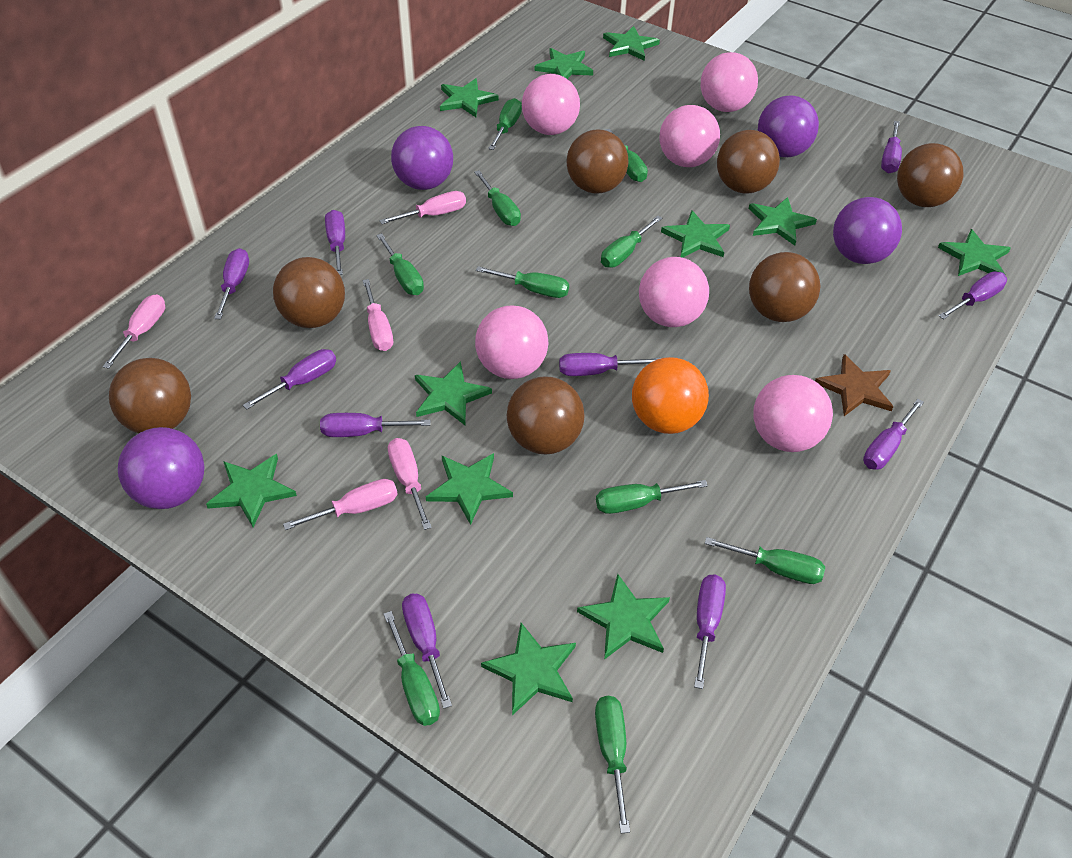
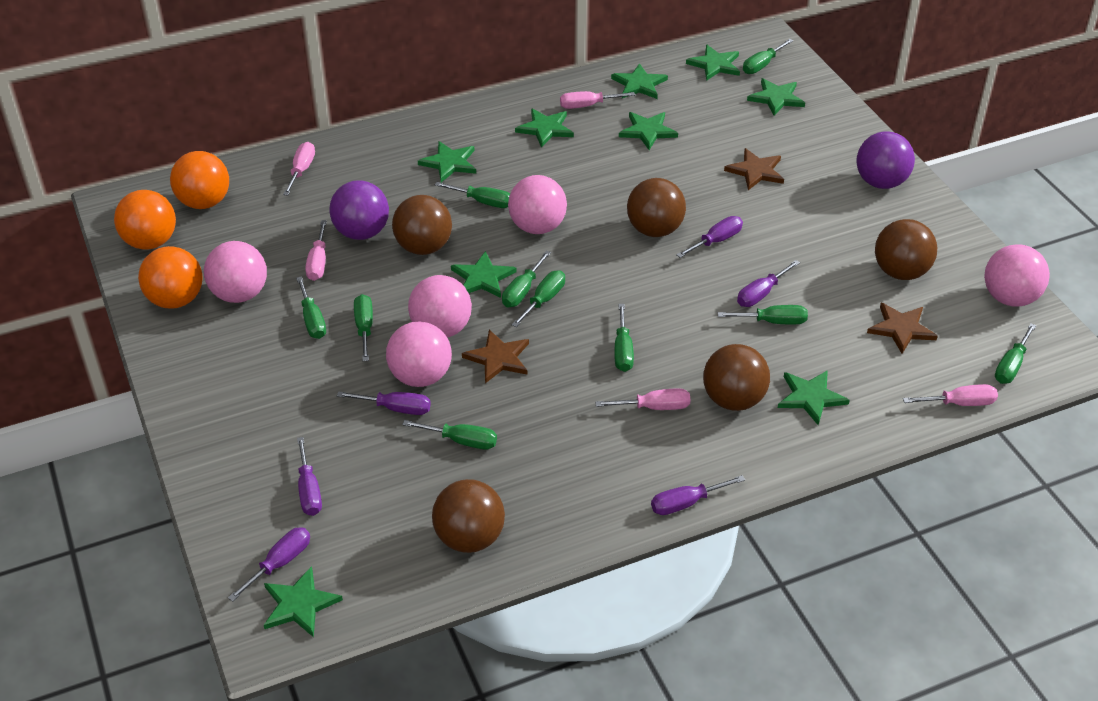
brown ball: [109,358,191,433] [273,257,345,328] [506,376,585,455] [566,130,629,194] [717,130,780,194] [749,252,820,322] [897,143,963,207] = 7 -> [392,195,452,255] [432,479,505,553] [627,178,686,237] [703,344,770,411] [875,219,937,280] = 5
brown star: [815,354,893,416] = 1 -> [462,330,529,383] [724,148,784,190] [867,303,938,354] = 3
green star: [206,454,297,527] [415,361,492,425] [426,453,513,525] [440,78,499,117] [481,623,576,715] [535,48,593,79] [577,574,670,660] [603,26,660,61] [661,210,730,258] [749,197,817,246] [938,229,1011,276] = 11 -> [264,566,343,637] [418,141,476,182] [451,251,516,298] [515,109,574,148] [611,63,668,99] [619,112,678,150] [686,45,740,81] [747,78,805,116] [778,370,850,425] = 9
orange ball: [632,357,709,434] = 1 -> [114,190,176,250] [138,246,203,309] [170,151,229,209] = 3
pink ball: [475,305,549,379] [522,74,580,135] [639,257,709,327] [660,105,720,167] [701,52,758,112] [753,375,833,452] = 6 -> [204,241,267,303] [386,321,452,387] [408,275,472,338] [508,175,567,234] [984,244,1050,306] = 5
purple ball: [118,427,205,509] [391,126,453,190] [758,96,819,157] [833,197,902,264] = 4 -> [329,180,389,240] [856,131,915,189] = 2
purple screwdriver: [214,248,249,319] [243,349,336,409] [320,413,430,437] [325,210,345,275] [402,594,452,708] [559,353,661,376] [694,574,726,689] [863,399,924,470] [881,121,902,173] [939,272,1007,320] = 10 -> [228,527,310,602] [297,437,322,516] [337,391,431,415] [651,475,745,515] [676,216,743,258] [737,260,800,307] = 6

